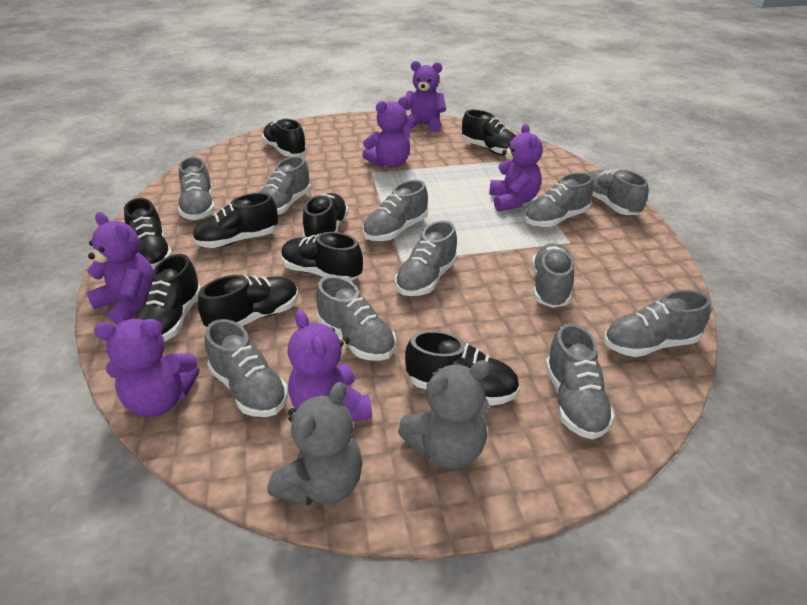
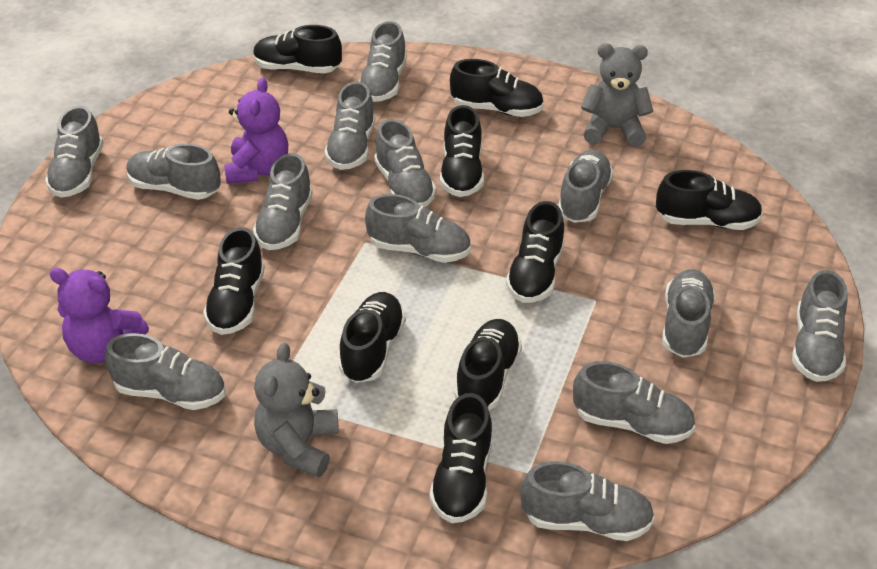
grey shoe: [178,157,215,220] [205,319,288,417] [259,156,311,215] [316,276,396,361] [363,180,428,241] [395,220,458,296] [524,172,594,227] [532,243,574,308] [545,323,615,439] [589,169,648,215] [604,290,711,357] = 11 -> [45,106,103,198] [105,333,226,410] [126,144,221,200] [253,153,313,250] [324,81,375,170] [359,21,407,102] [365,194,471,263] [374,119,436,207] [520,461,655,541] [558,150,613,223] [573,361,696,444] [662,269,716,358] [792,270,848,382] = 13
purple teddy bear: [86,212,153,325] [94,319,200,417] [288,310,372,422] [362,97,411,168] [404,61,446,132] [489,124,543,211] = 6 -> [49,268,149,363] [224,78,288,184] = 2

